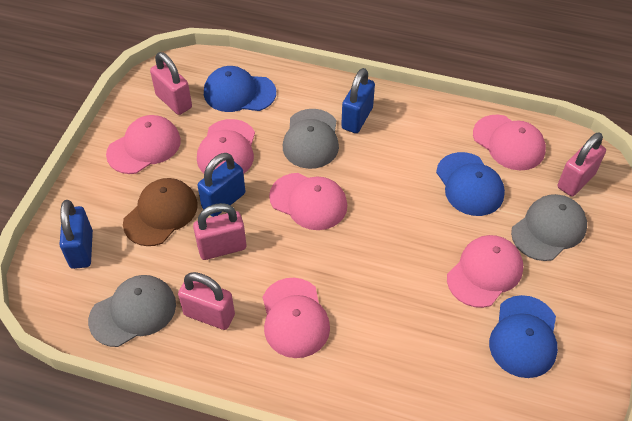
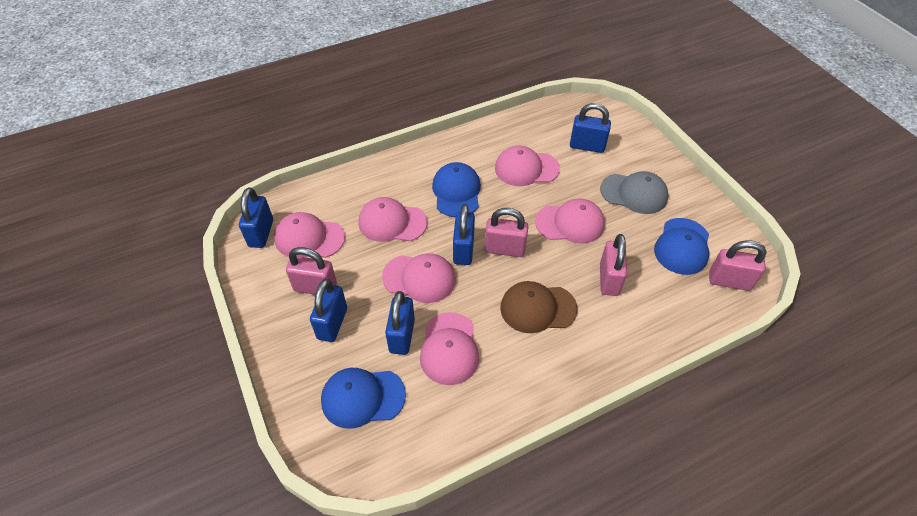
blue padlock: [59,200,93,269] [197,153,245,217] [341,68,375,133] = 3 -> [239,188,273,248] [310,279,347,342] [385,291,415,355] [453,204,475,265] [570,103,611,153] = 5
grey cap: [88,275,176,347] [283,109,339,169] [511,194,587,261] = 3 -> [600,171,668,214] = 1

